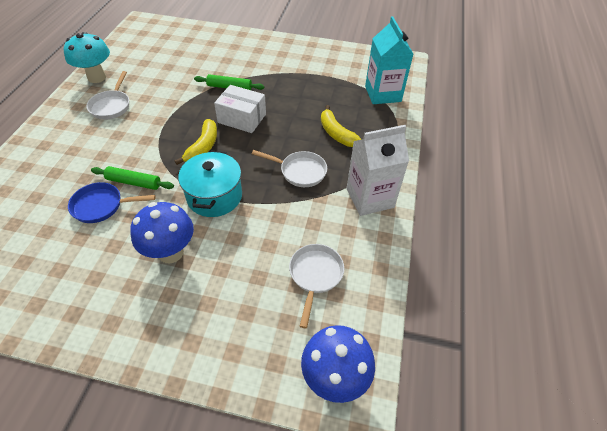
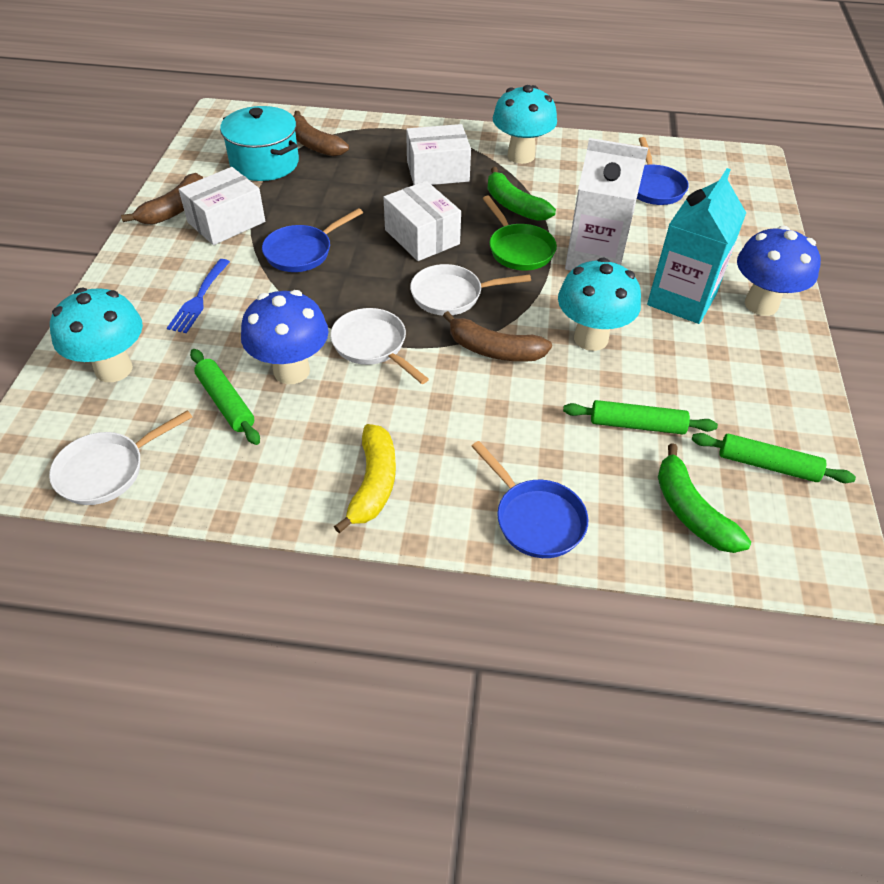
blue fork: none = 0 -> [167,259,230,333] = 1
blue pan: [68,182,155,223] = 1 -> [262,208,363,272] [471,441,588,558] [637,137,689,205] = 3
brown banana: none = 0 -> [121,173,203,224] [293,111,349,157] [443,311,552,362] = 3
green banana: none = 0 -> [487,167,556,221] [658,443,751,553] = 2
green pan: none = 0 -> [482,196,557,270] = 1
green rolling pin: [91,166,174,190] [194,74,264,90] = 2 -> [190,349,260,445] [563,400,718,434] [692,433,856,483] = 3
turquoise mushroom: [63,32,110,83] = 1 -> [50,288,143,382] [493,85,557,164] [558,258,641,351] = 3
white box: [214,85,266,133] = 1 -> [179,167,265,245] [383,181,461,261] [406,124,471,185] = 3
yellow banana: [175,119,217,165] [321,105,361,147] = 2 -> [334,424,396,533] = 1

